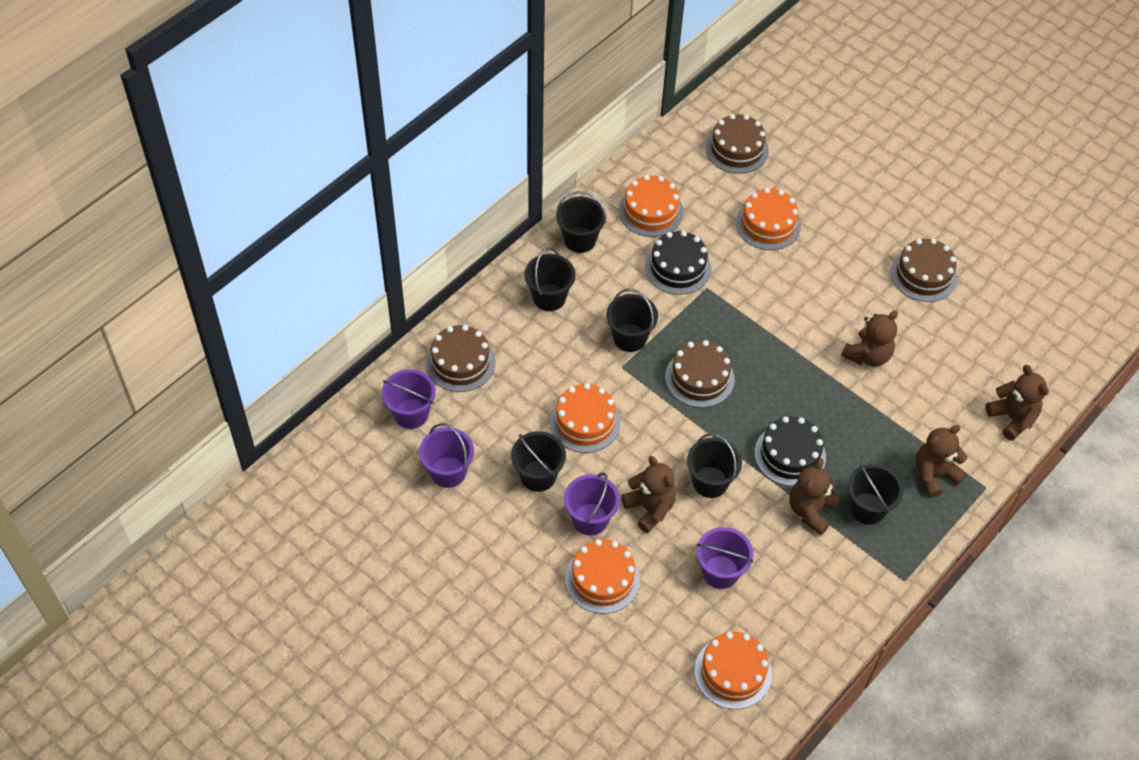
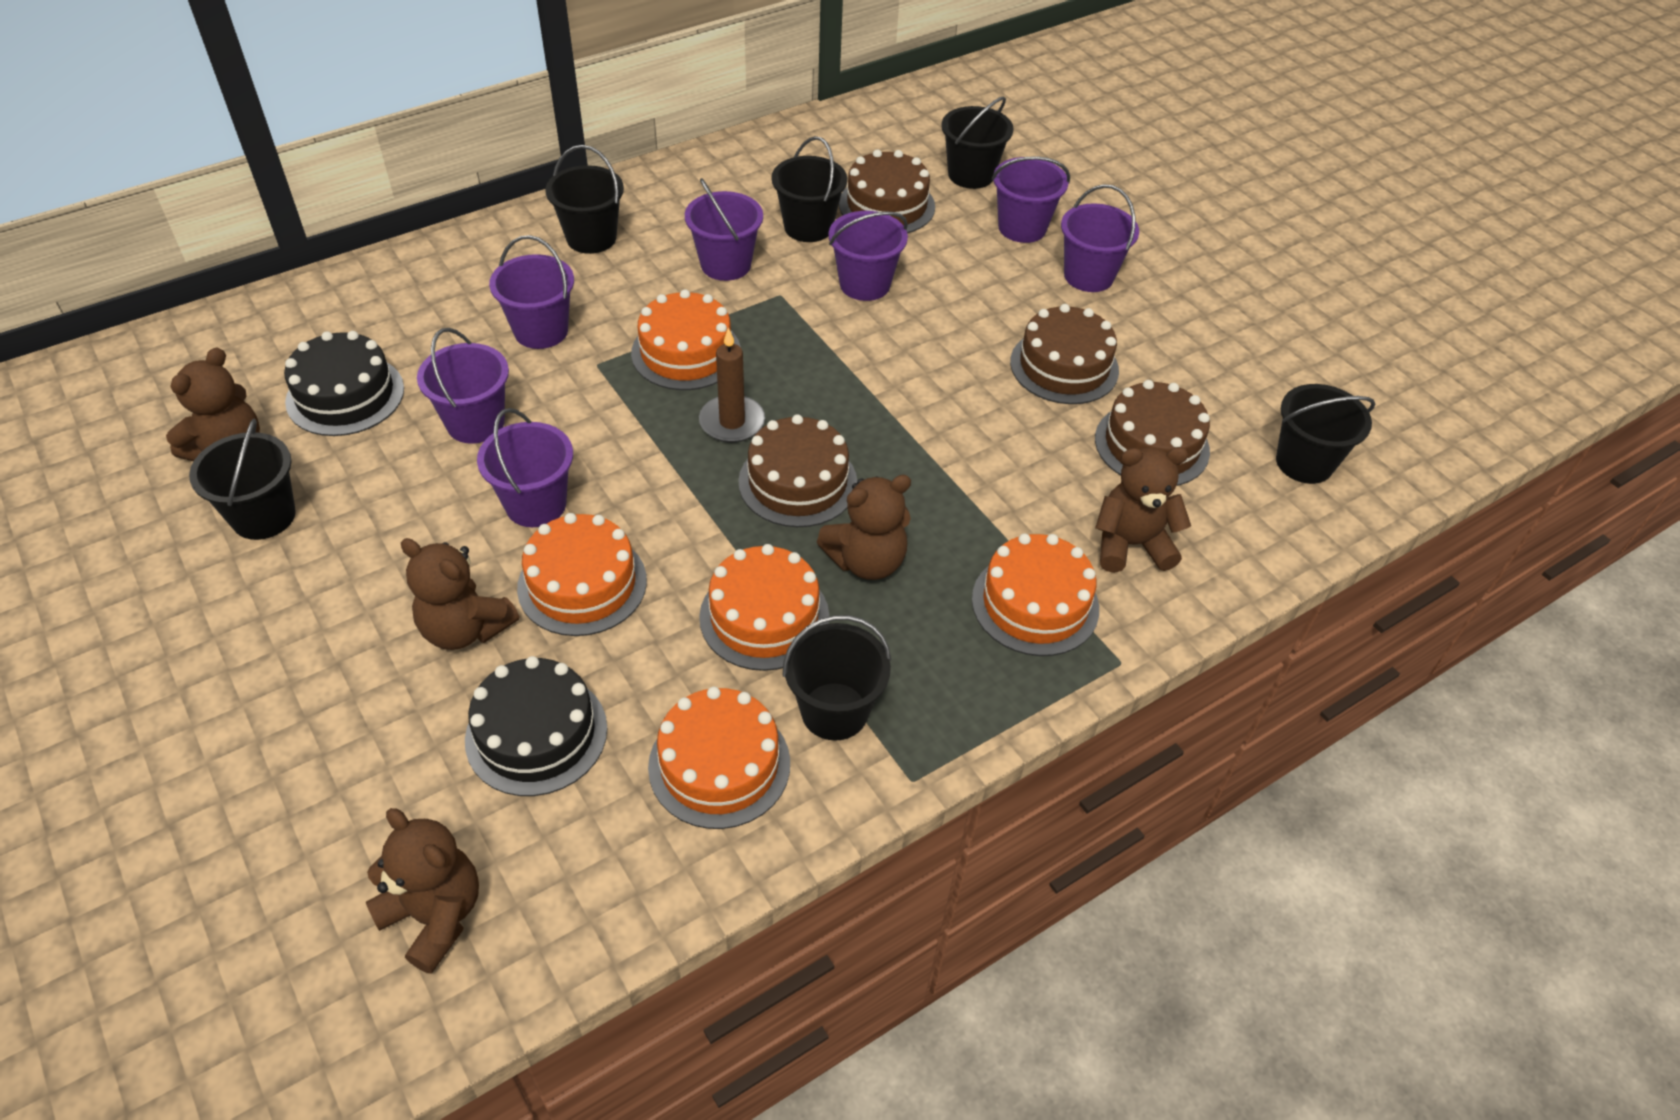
brown candle: none = 0 -> [699,327,765,443] = 1
purple bucket: [382,369,436,429] [419,423,474,488] [564,473,620,535] [696,527,754,589] = 4 -> [417,328,509,444] [477,408,573,527] [489,235,574,349] [685,178,763,281] [829,211,908,301] [992,156,1070,243] [1061,184,1139,292] = 7

